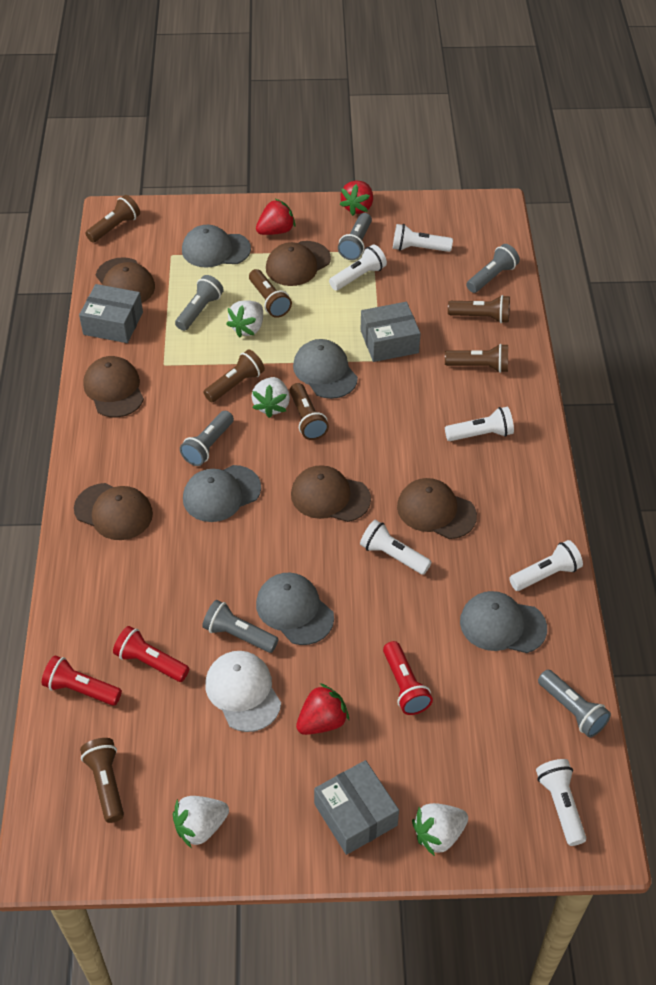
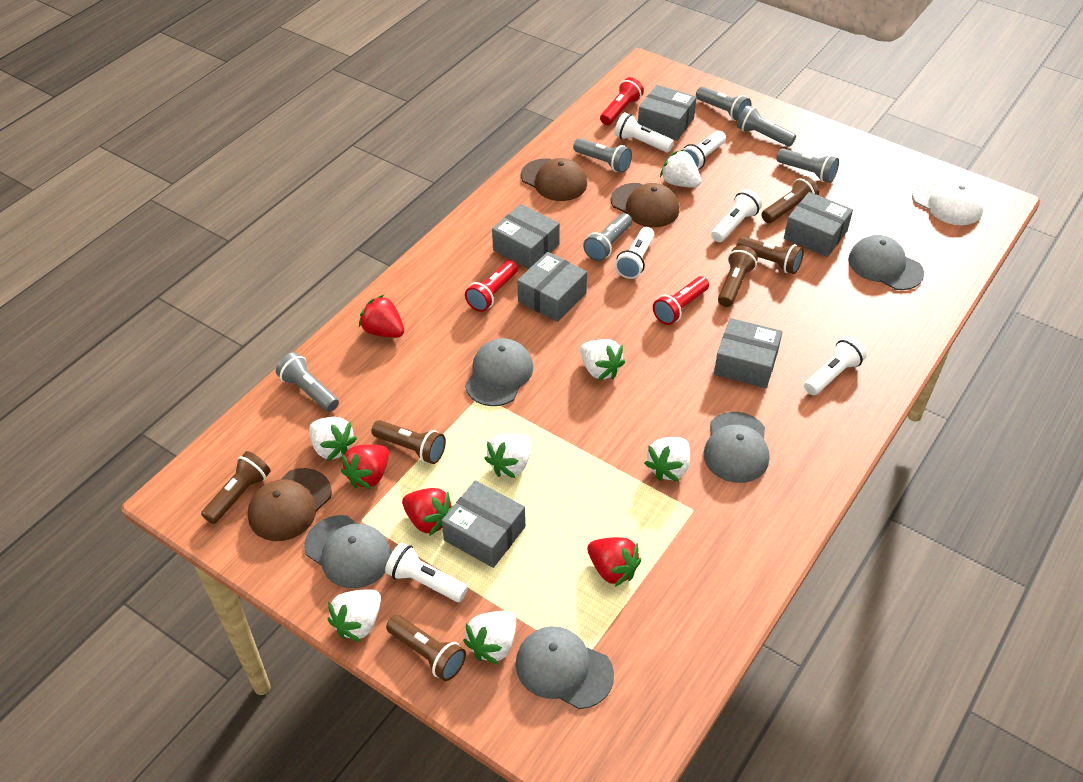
brown cap: [74,483,153,540] [83,356,144,418] [96,257,155,303] [266,241,331,286] [291,465,371,522] [397,478,477,539] = 6 -> [248,468,332,541] [521,158,587,201] [611,183,679,227] = 3
brown flashlight: [80,738,124,823] [85,195,140,242] [204,350,265,402] [249,269,292,318] [290,383,329,440] [445,344,508,373] [448,295,510,323] = 7 -> [201,451,271,524] [371,420,446,464] [386,615,466,681] [718,246,758,307] [736,236,804,274] [761,176,819,223] = 6
grey box: [79,284,143,343] [314,760,399,855] [361,302,421,362] = 3 -> [442,480,526,568] [492,204,560,269] [517,252,587,322] [638,85,697,141] [714,318,782,388] [784,192,853,257] = 6
red strawberry: [256,199,295,235] [296,683,349,735] [339,181,373,216] = 3 -> [341,444,389,489] [359,295,404,338] [402,488,453,536] [587,537,641,587] = 4
white strawberry: [173,796,229,848] [226,300,263,338] [252,377,290,418] [412,803,468,856] = 4 -> [309,417,357,461] [327,589,381,642] [463,611,516,665] [484,434,532,478] [580,339,625,380] [644,437,690,482] [660,150,701,188] = 7

